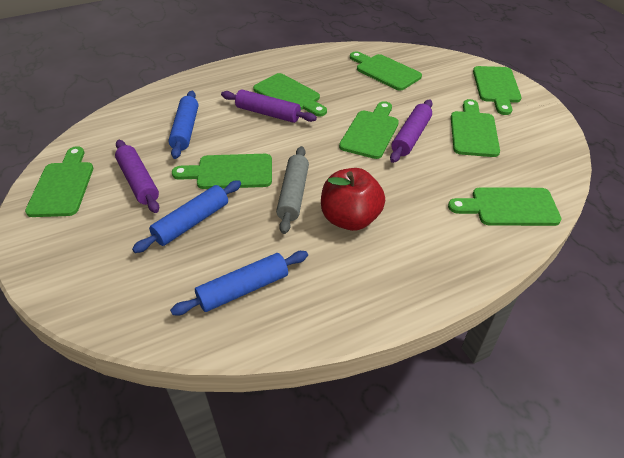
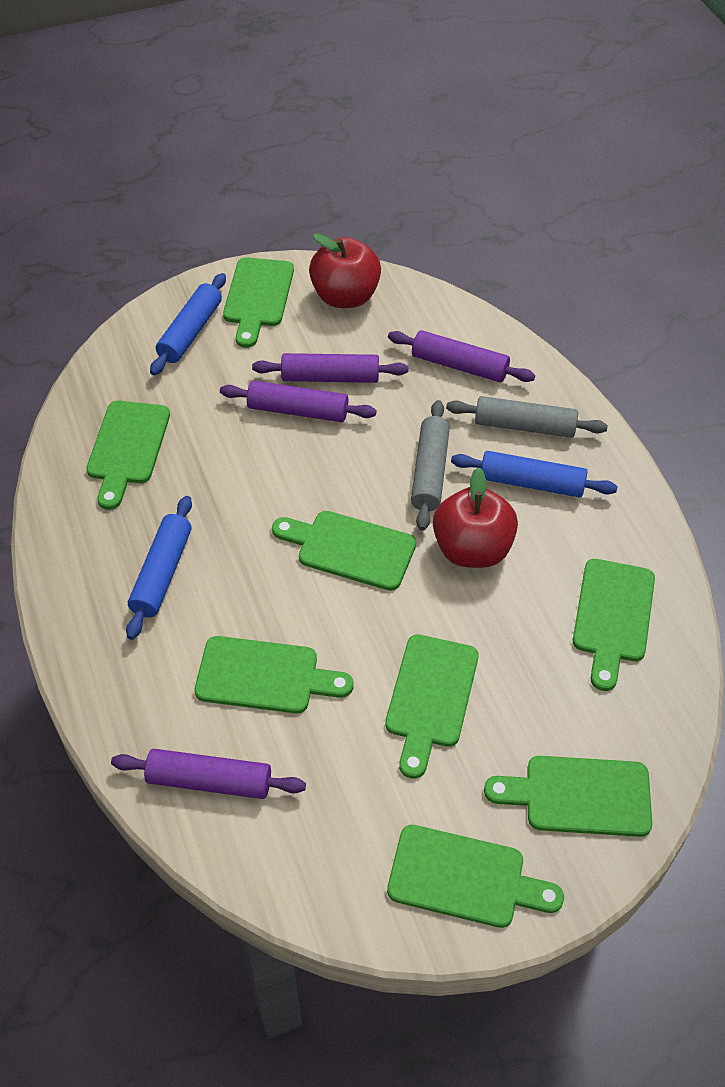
grey rolling pin: [276,146,309,234] = 1 -> [411,400,450,531] [446,396,608,438] = 2
purple rolling pin: [115,140,159,213] [221,89,317,123] [390,99,433,163] = 3 -> [111,749,306,799] [220,381,376,422] [252,353,408,383] [388,330,535,382] = 4
red apple: [321,168,385,231] = 1 -> [309,233,381,308] [433,467,518,568] = 2

